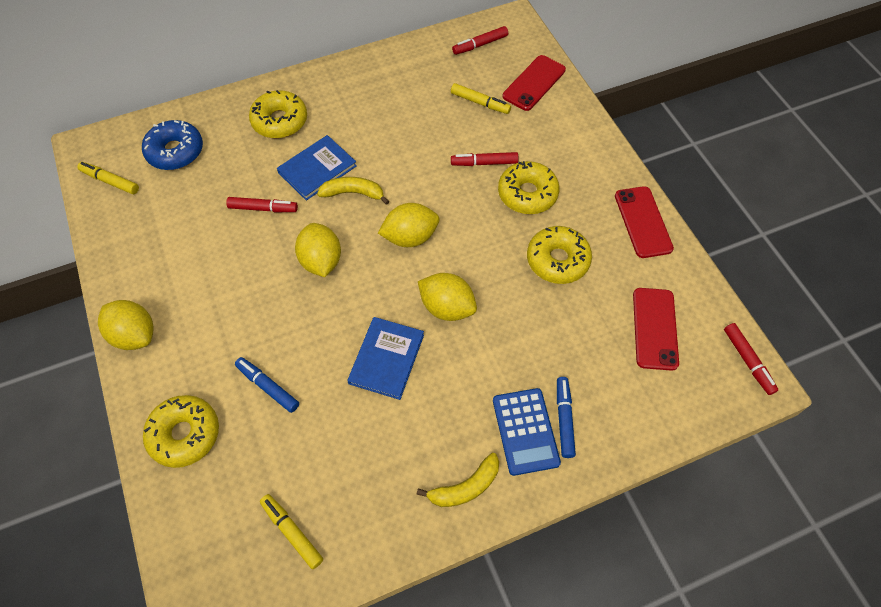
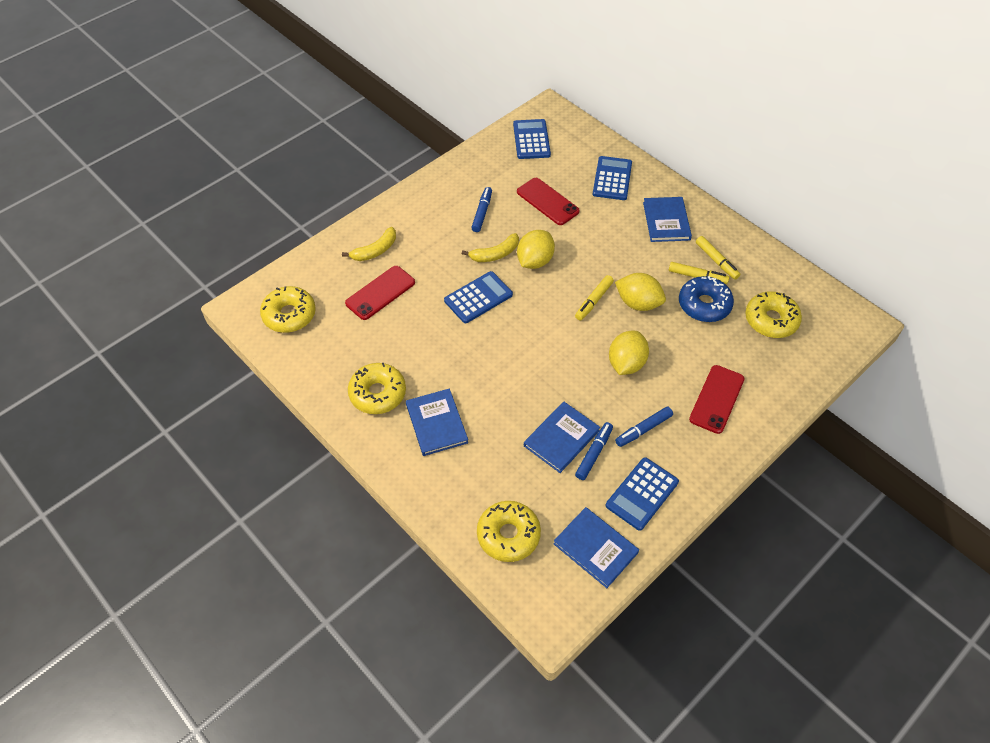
blue book: [277,135,357,201] [347,317,424,400] = 2 -> [406,389,468,456] [524,402,600,473] [553,507,639,588] [643,197,692,242] = 4
blue calculator: [493,388,561,476] = 1 -> [444,271,513,323] [513,119,551,159] [593,156,632,200] [606,457,679,531] = 4
blue marker: [235,357,299,413] [557,377,576,458] = 2 -> [471,187,492,232] [575,422,613,480] [615,407,673,447] = 3
red marker: [226,197,298,212] [451,152,519,166] [452,26,508,55] [724,323,778,395] = 4 -> none = 0
yellow lemon: [98,300,154,350] [295,223,341,277] [378,203,439,247] [418,273,477,321] = 4 -> [517,230,555,269] [609,331,649,375] [615,273,666,311] = 3

